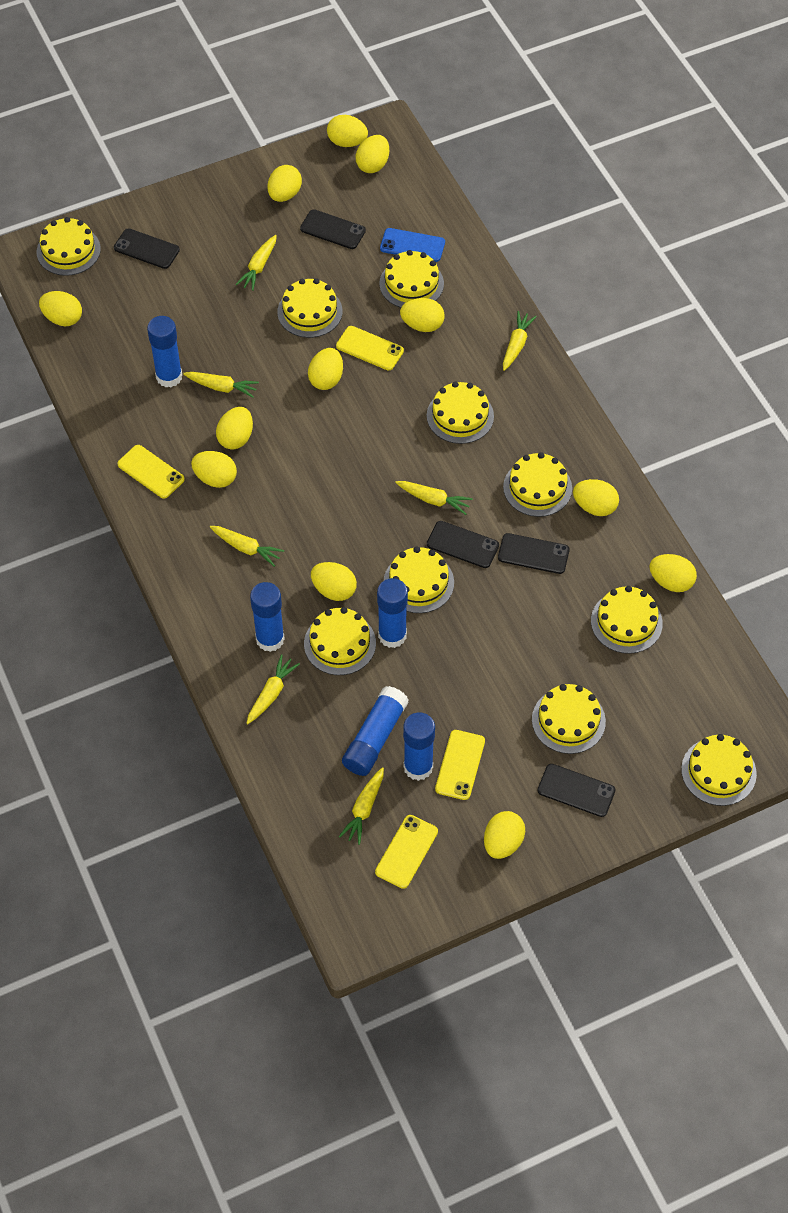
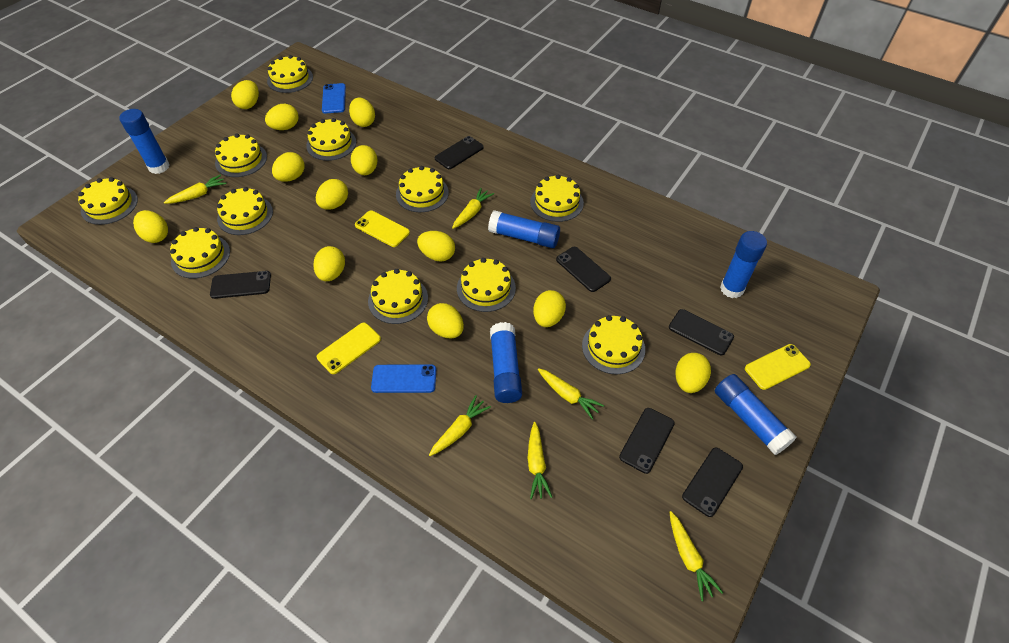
black phone: [114,228,180,269] [300,209,366,249] [427,521,499,568] [498,533,570,574] [538,764,616,817] = 5 -> [210,271,271,299] [435,136,484,169] [556,247,611,292] [619,408,675,474] [669,309,734,355] [682,448,743,517] = 6
blue phone: [380,228,445,262] = 1 -> [322,83,346,114] [371,364,436,393] = 2
yellow cake: [37,217,101,276] [277,278,342,338] [304,607,376,675] [379,250,444,308] [384,546,454,613] [427,382,494,444] [503,452,572,517] [532,684,606,754] [591,586,663,654] [681,734,757,806] = 10 -> [78,177,138,225] [170,227,230,279] [215,133,267,177] [217,187,273,235] [267,55,313,93] [306,118,356,161] [368,269,428,324] [396,166,449,212] [457,258,516,312] [530,174,584,222] [582,315,645,374] = 11
yellow carrot: [183,372,259,398] [210,526,284,566] [235,235,277,291] [246,654,300,724] [338,767,384,845] [395,481,473,515] [503,311,537,371] = 7 -> [164,175,226,204] [429,395,491,456] [452,188,494,229] [528,422,552,499] [538,368,604,420] [670,511,723,601] = 6
yellow phone: [117,445,185,499] [336,326,404,370] [375,815,438,889] [435,730,485,800] = 4 -> [317,322,381,374] [355,210,410,247] [745,344,811,390] = 3

